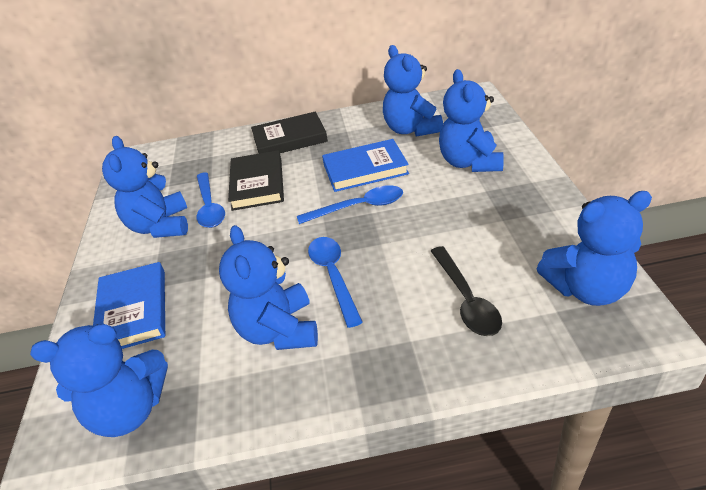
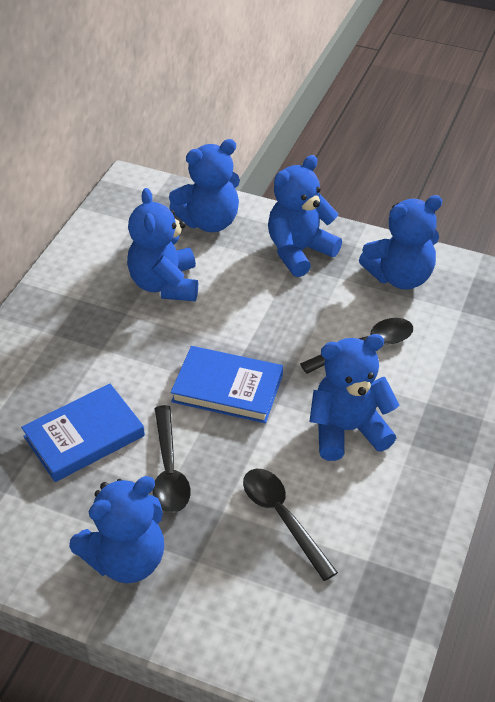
black book: [228,150,284,211] [251,111,328,154] = 2 -> none = 0
black spoon: [431,246,502,336] = 1 -> [153,405,191,513] [243,469,338,581] [300,318,413,374] = 3
blue spoon: [197,172,225,228] [297,185,403,224] [308,237,363,328] = 3 -> none = 0

